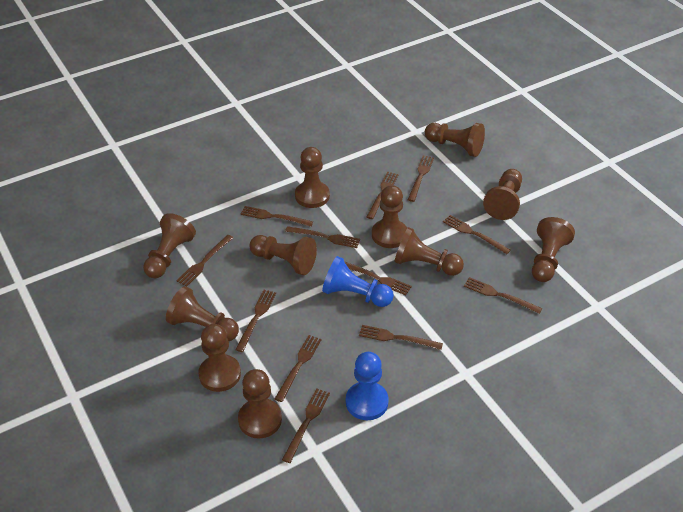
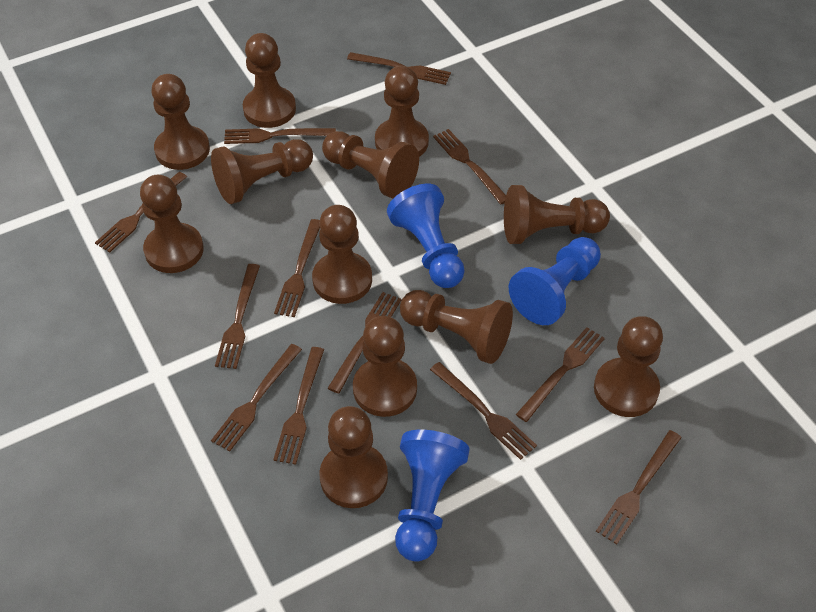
blue pawn: [322,256,394,307] [346,352,389,420] = 2 -> [387,184,465,288] [395,430,469,562] [509,237,601,325] = 3
brown pawn: [143,213,196,278] [166,286,239,341] [198,324,241,392] [238,369,282,439] [250,235,317,275] [295,147,330,208] [372,185,407,248] [394,227,464,276] [425,123,485,157] [483,169,522,220] [532,217,575,282] = 11 -> [140,175,204,273] [151,74,210,170] [211,139,313,204] [243,33,296,128] [312,205,372,304] [320,406,388,508] [322,131,419,199] [353,316,417,417] [375,66,429,157] [400,290,513,364] [504,185,610,244] [594,316,663,417] = 12

